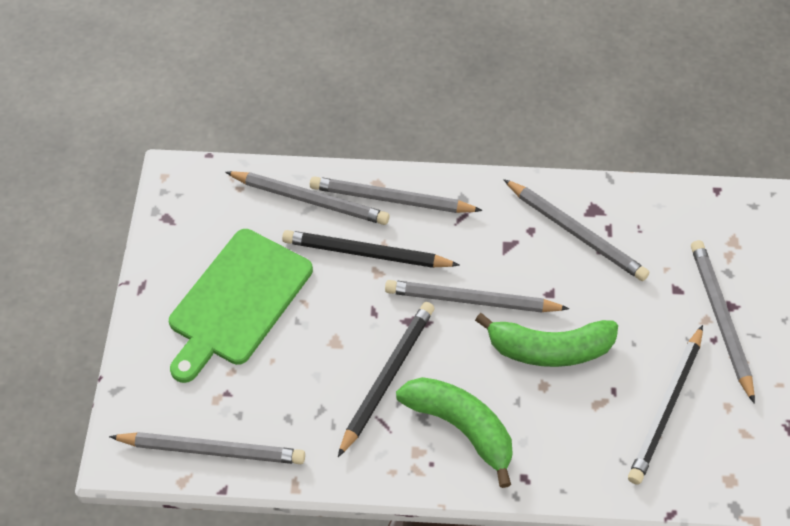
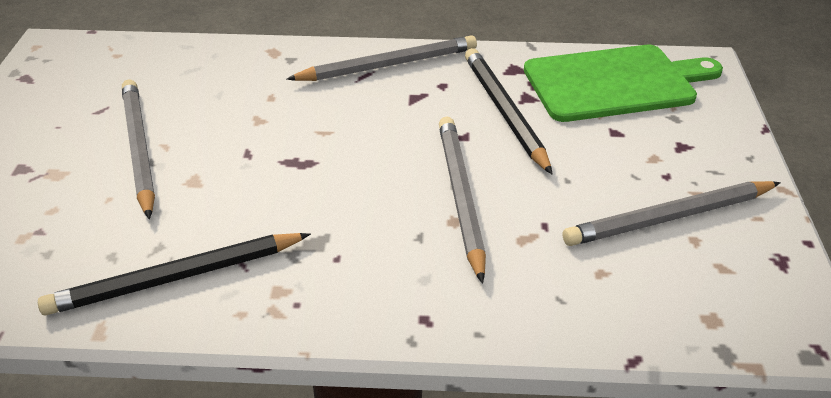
black pencil: [282,230,460,268] [338,302,434,457] [628,325,703,485] = 3 -> [38,233,311,316] [465,48,552,174] = 2
green banana: [396,377,513,488] [475,313,618,367] = 2 -> none = 0
grey pencil: [109,432,305,464] [225,171,390,225] [310,176,483,213] [385,280,569,313] [503,179,649,281] [691,240,755,404] = 6 -> [122,80,155,219] [286,35,477,81] [439,116,486,284] [563,181,781,246] = 4

